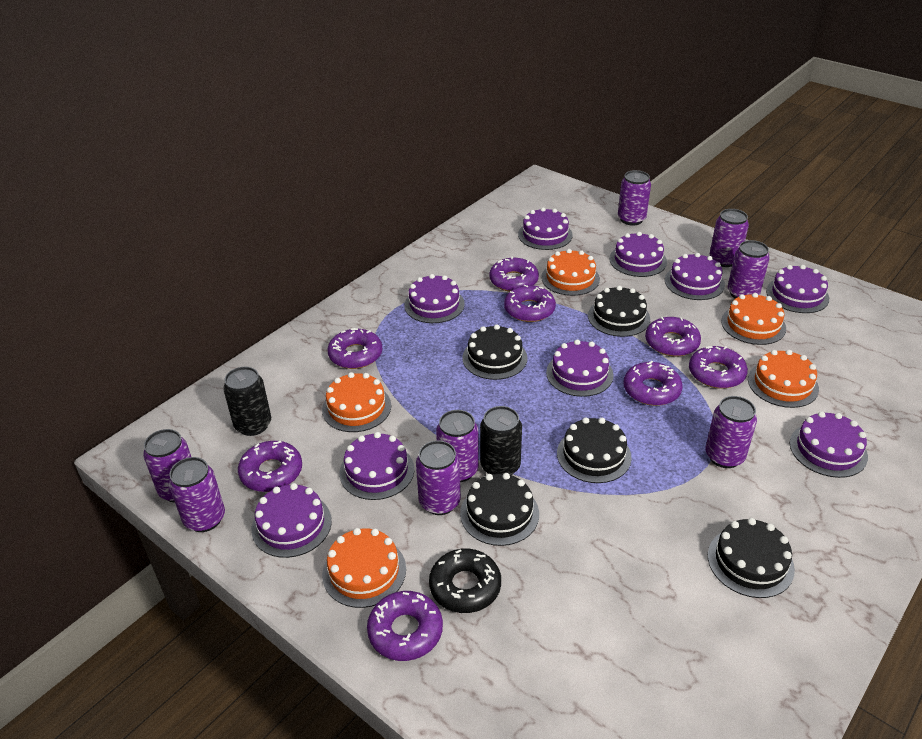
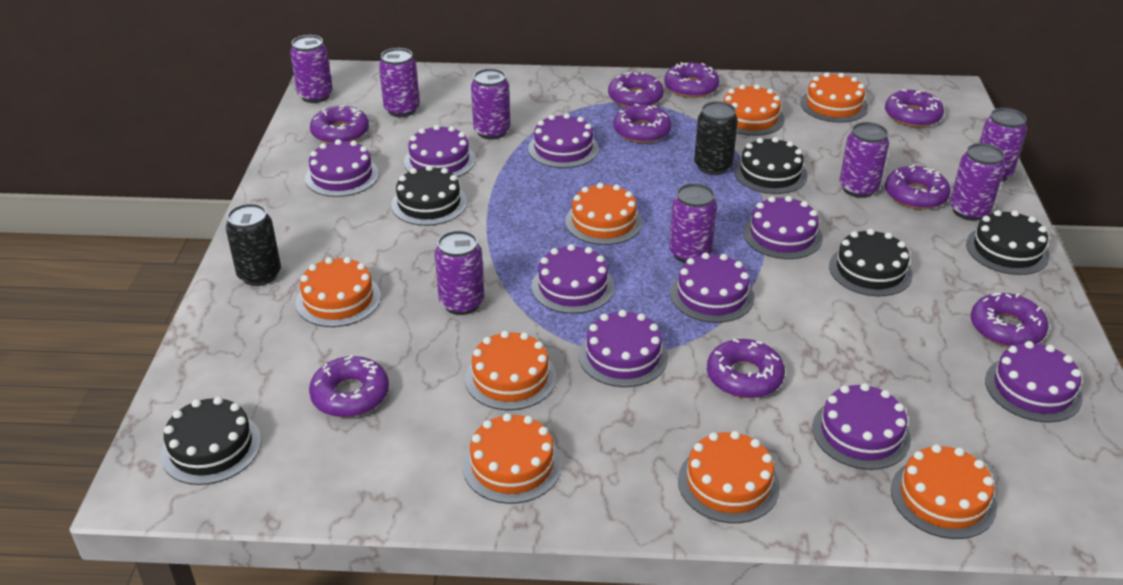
black donut: [429,549,501,613] = 1 -> none = 0
orange cake: [322,372,391,432] [322,528,406,608] [541,249,600,296] [721,293,786,345] [748,350,819,408] = 5 -> [296,257,381,327] [463,413,562,504] [465,331,556,410] [565,183,642,245] [678,431,780,523] [724,84,785,136] [800,72,868,123] [891,444,997,539] = 8
purple donut: [238,441,302,492] [327,328,382,369] [367,591,443,661] [489,256,539,292] [504,285,556,322] [623,361,683,406] [645,317,701,357] [689,346,748,389] = 8 -> [309,355,389,417] [310,104,369,144] [608,72,664,107] [613,104,672,143] [664,62,720,98] [707,339,785,398] [885,89,944,127] [885,165,951,210] [971,293,1049,347] = 9

